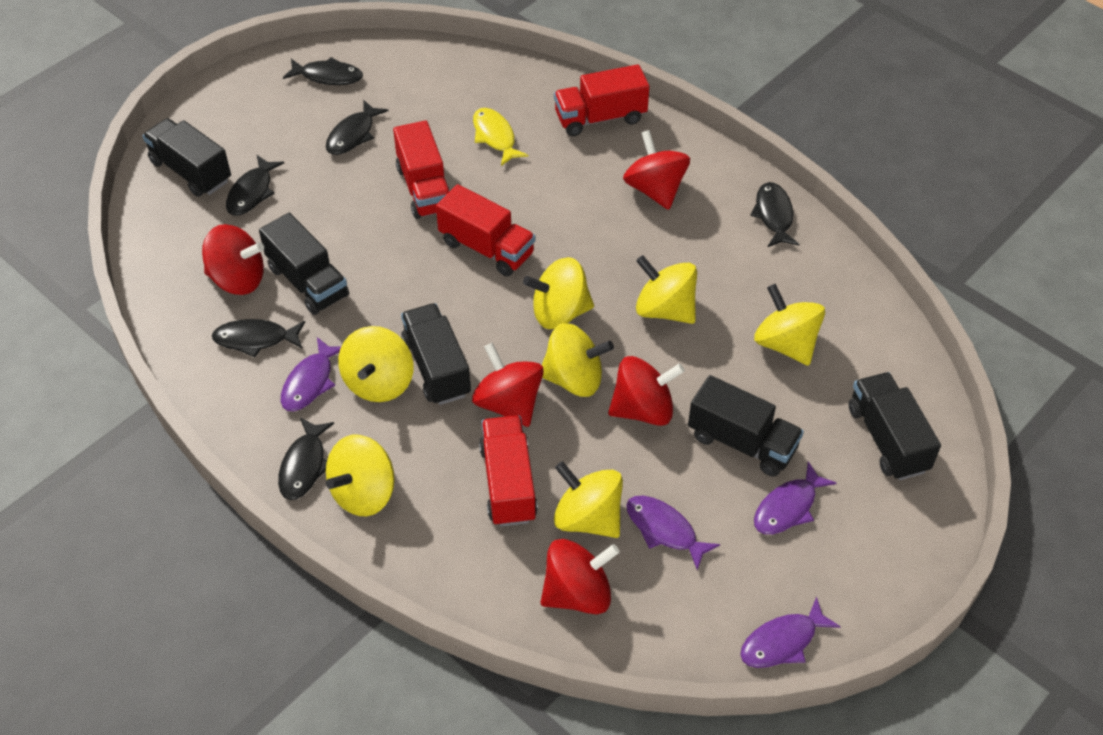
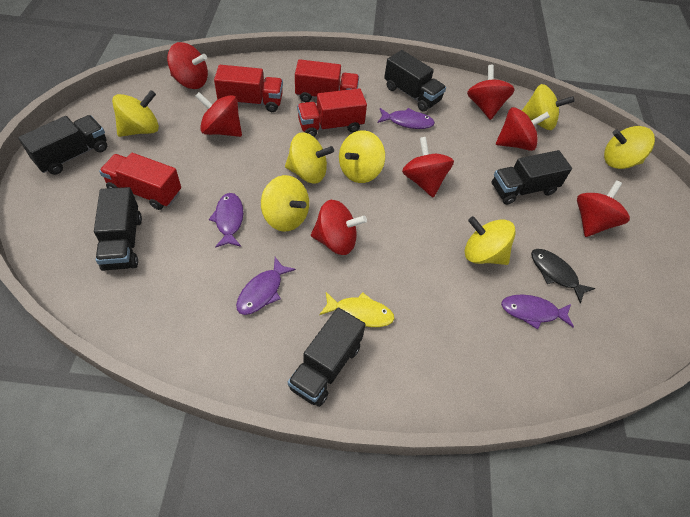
black fish: [212,319,305,358] [226,155,284,216] [278,418,334,500] [283,57,363,85] [326,100,388,155] [750,182,799,247] = 6 -> [531,249,595,303] = 1
red spinning top: [202,224,264,295] [472,342,544,427] [540,539,620,614] [608,356,685,426] [623,130,690,210] = 5 -> [167,42,208,89] [195,92,242,137] [311,200,367,255] [402,137,454,197] [467,65,515,120] [496,107,550,151] [577,181,630,237] = 7

